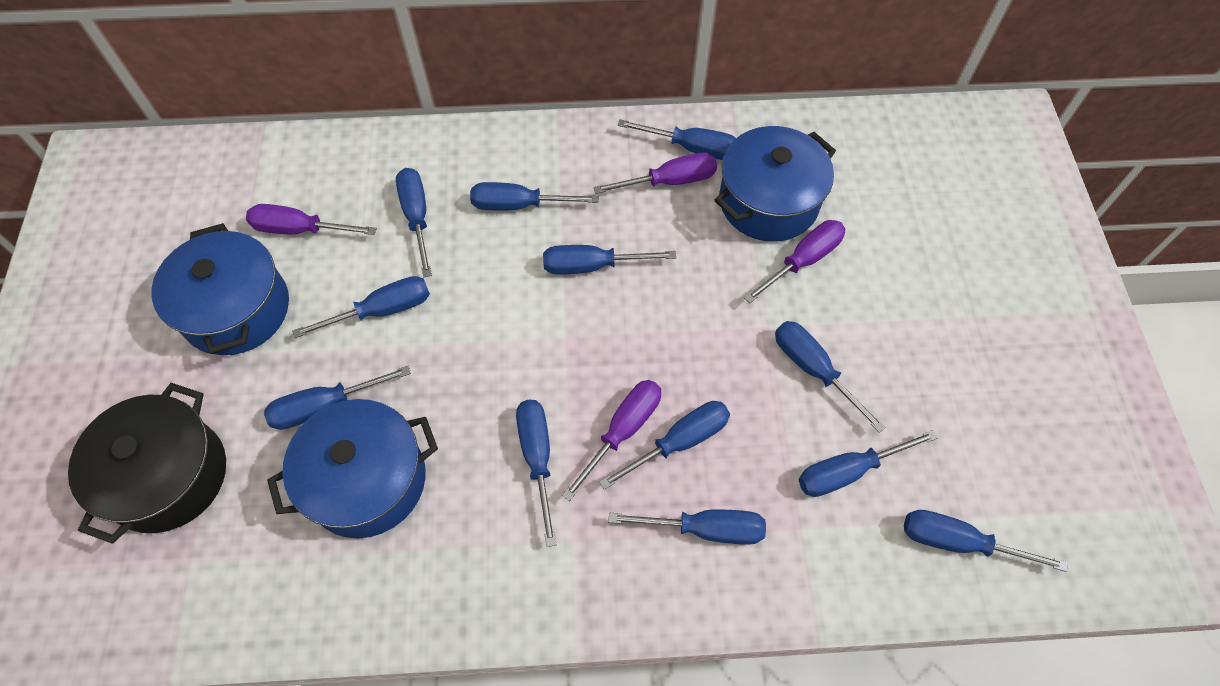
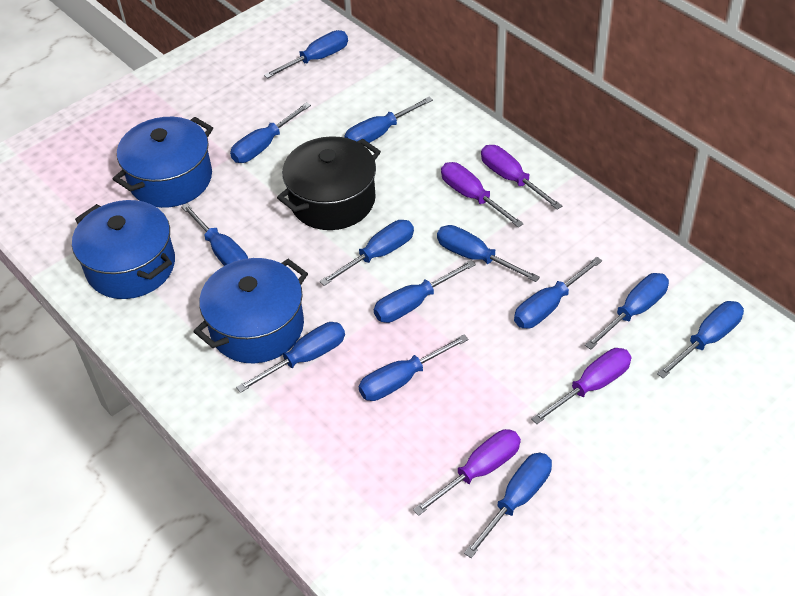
blue screwdriver: [264,366,411,430] [292,276,430,338] [396,168,432,277] [470,182,599,211] [516,400,557,547] [543,245,677,275] [599,401,730,490] [608,509,766,545] [618,119,736,160] [775,321,886,433] [798,430,938,497] [904,510,1068,572] = 12 -> [181,203,248,266] [230,102,311,163] [236,322,345,393] [264,30,348,79] [320,220,414,286] [344,97,433,143] [359,334,469,401] [374,260,476,323] [437,225,540,282] [464,453,552,558] [514,257,602,329] [585,273,669,350] [657,301,744,378] = 13

